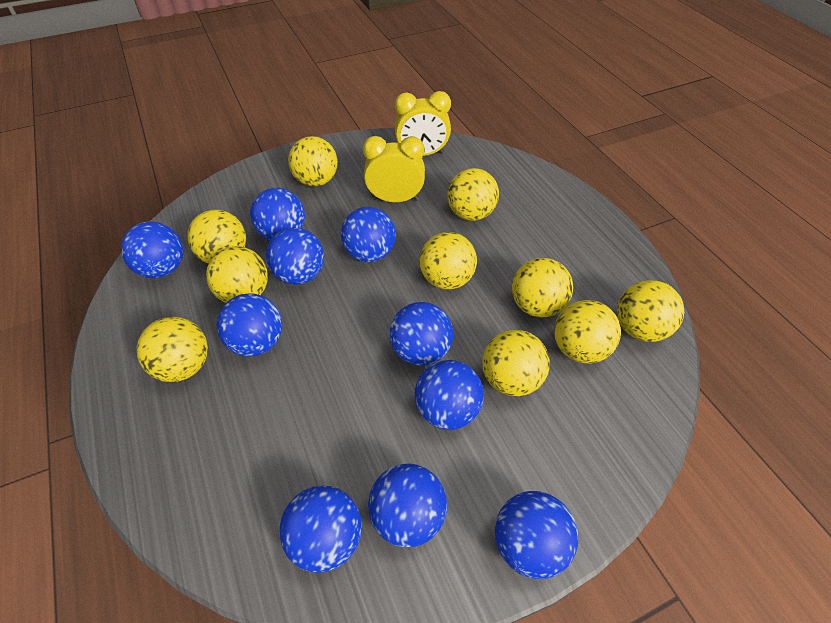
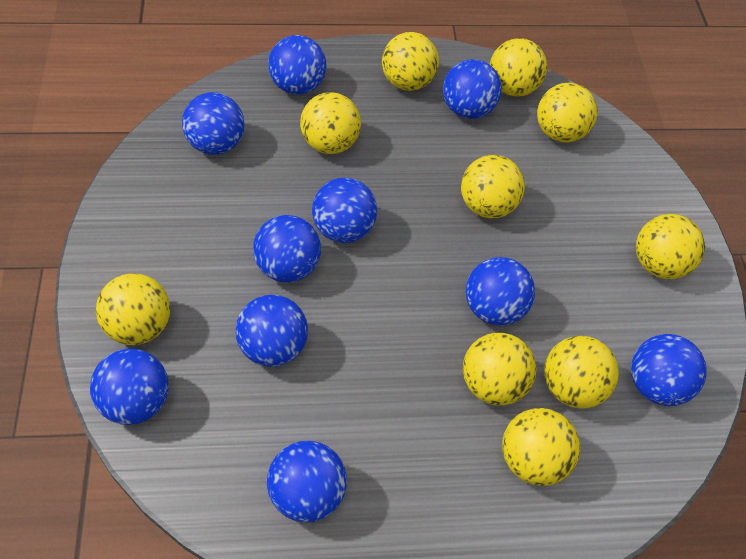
yellow clock: [363,136,425,202] [394,91,451,156] = 2 -> none = 0

